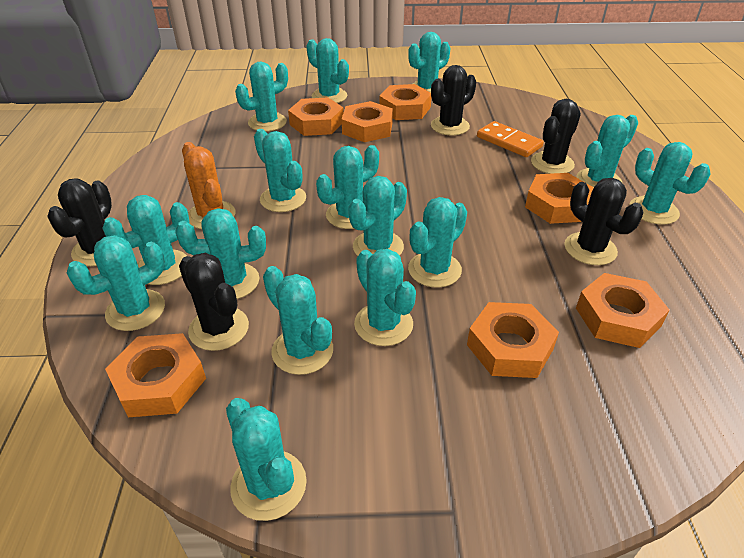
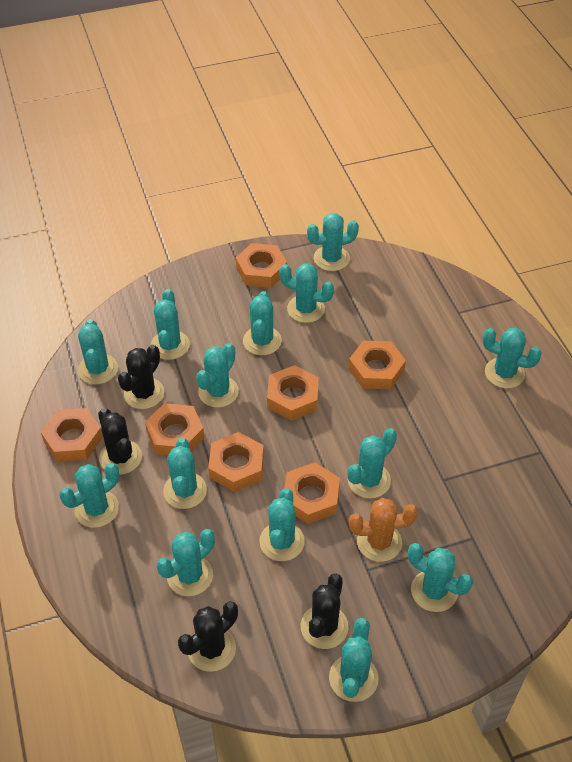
black cactus: [47,179,112,266] [179,253,249,351] [431,65,476,136] [531,99,581,174] [564,178,643,265] = 5 -> [98,408,142,475] [118,345,164,409] [178,601,238,672] [301,573,348,649] = 4
orange domino: [477,121,544,157] = 1 -> none = 0
turquoise cactus: [67,235,165,331] [102,195,190,285] [175,208,266,299] [226,398,307,521] [235,62,288,132] [254,129,306,212] [263,266,333,375] [306,38,349,103] [316,145,379,229] [348,176,407,256] [354,249,416,346] [408,32,450,92] [408,197,467,288] [576,115,638,187] [630,142,710,225] = 15 -> [60,463,119,528] [78,319,118,385] [151,289,190,360] [157,529,215,596] [163,438,207,509] [196,343,239,408] [243,291,282,355] [259,488,305,561] [279,263,334,323] [307,213,359,271] [329,618,378,702] [347,428,397,498] [408,543,473,612] [482,328,542,388] = 14

